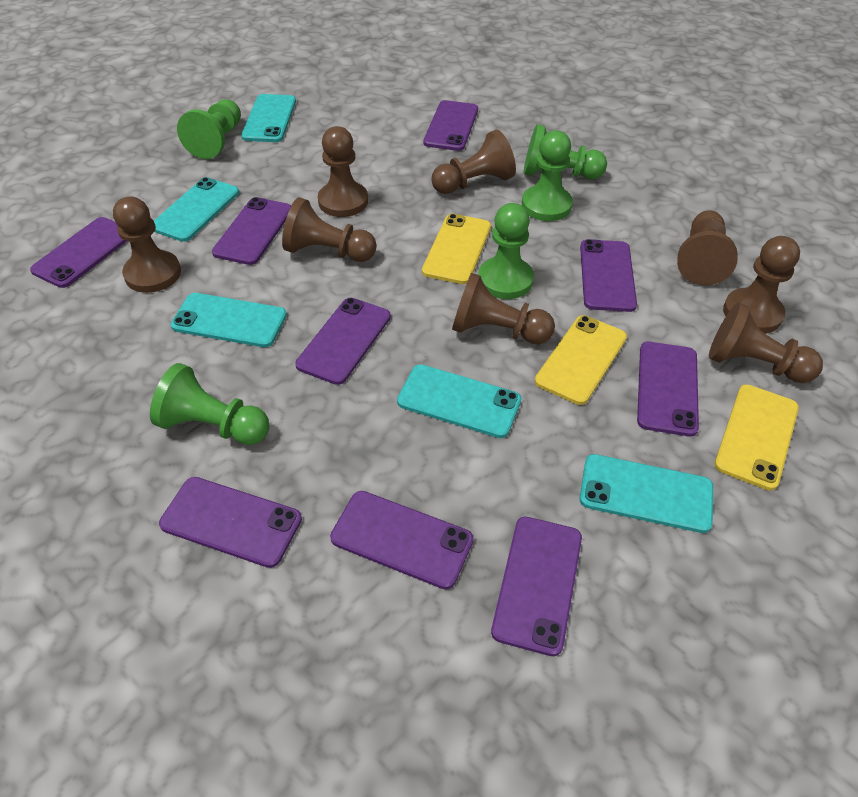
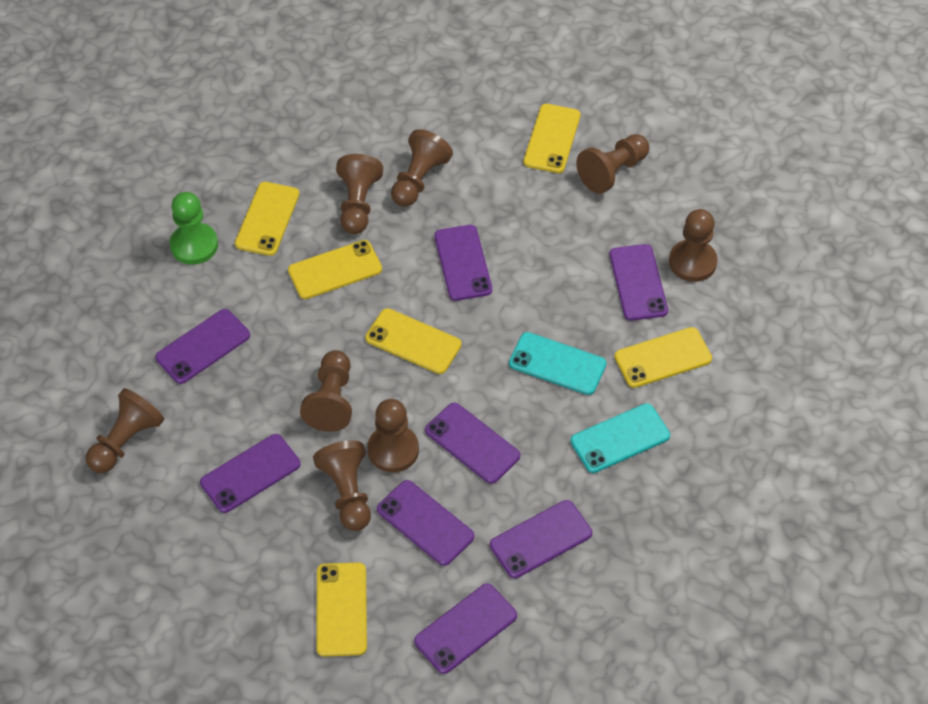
green pawn: [150,363,269,445] [177,99,241,159] [478,203,534,299] [522,130,573,221] [524,124,607,179] = 5 -> [170,192,218,265] = 1
purple phone: [30,217,127,288] [159,477,302,568] [212,197,291,265] [295,298,391,385] [330,491,473,590] [424,100,478,151] [491,517,582,656] [580,239,637,312] [637,342,699,437] = 9 -> [155,309,250,384] [200,434,301,513] [377,480,474,566] [414,583,517,674] [425,403,520,484] [434,225,492,301] [490,500,592,578] [609,244,668,321] = 8
turquoise phone: [154,177,239,242] [171,293,287,347] [241,94,296,142] [397,364,521,438] [580,454,713,533] = 5 -> [509,332,607,395] [571,403,670,473] = 2
yellow phone: [422,214,491,284] [535,315,627,405] [715,385,799,491] = 3 -> [235,182,299,256] [288,240,382,299] [316,562,367,657] [365,308,462,374] [524,104,581,173] [615,327,712,388] = 6

